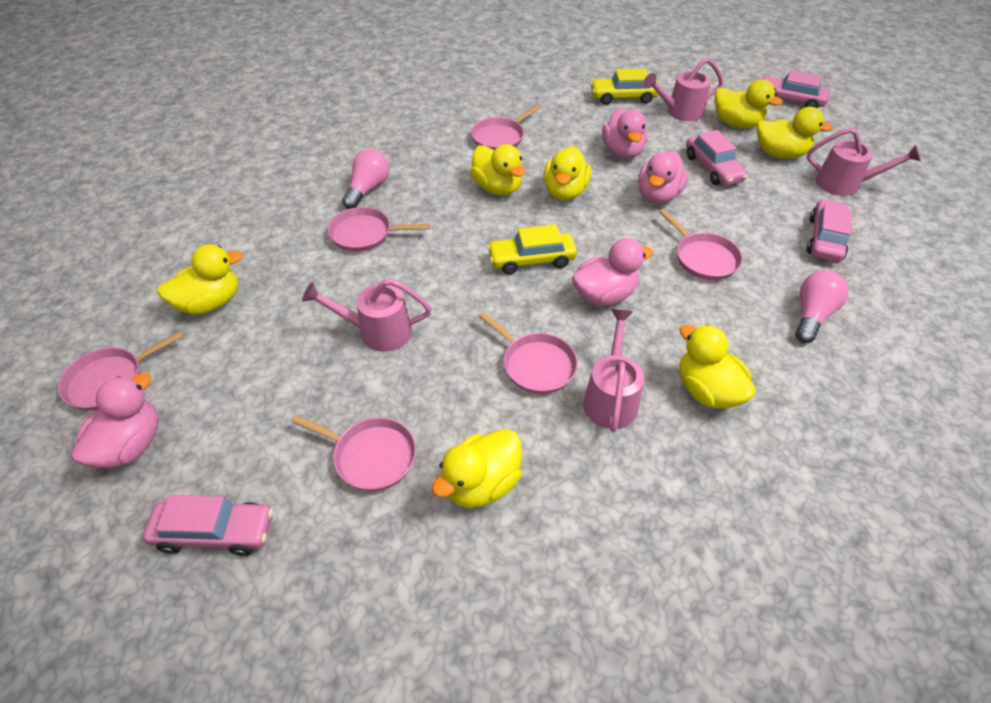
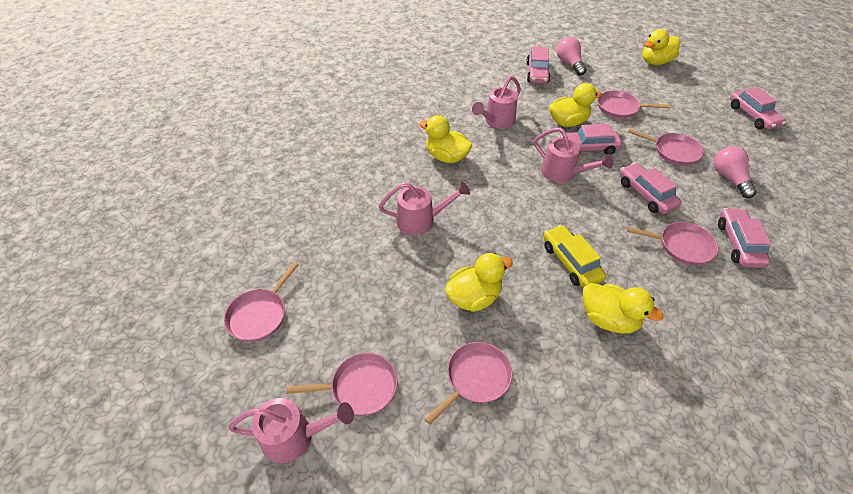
pink car: [143,495,273,556] [686,130,748,186] [761,70,830,108] [807,199,852,262] = 4 -> [526,47,551,84] [558,124,622,155] [619,163,682,214] [718,208,771,268] [730,87,786,130] = 5
pink duck: [71,373,159,468] [572,238,653,306] [602,108,648,159] [638,151,688,204] = 4 -> none = 0
yellow car: [487,224,577,274] [590,69,659,105] = 2 -> [543,225,606,288] = 1
yellow duck: [157,244,243,315] [432,429,522,508] [470,144,525,195] [543,146,591,200] [679,325,756,409] [715,79,783,128] [756,107,833,159] = 7 -> [419,115,472,163] [445,253,513,312] [549,83,602,127] [583,283,663,334] [642,29,680,65] = 5

